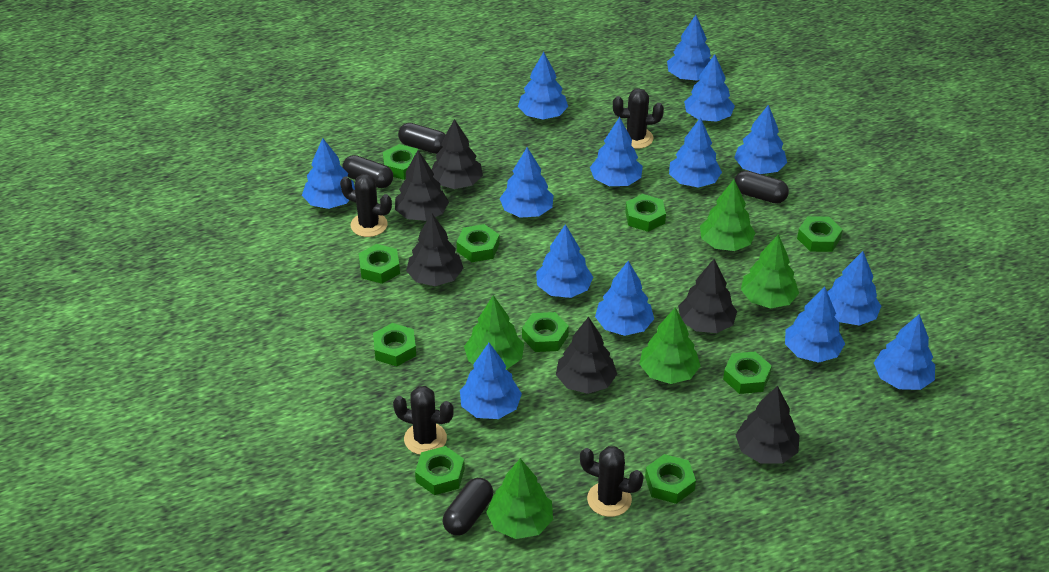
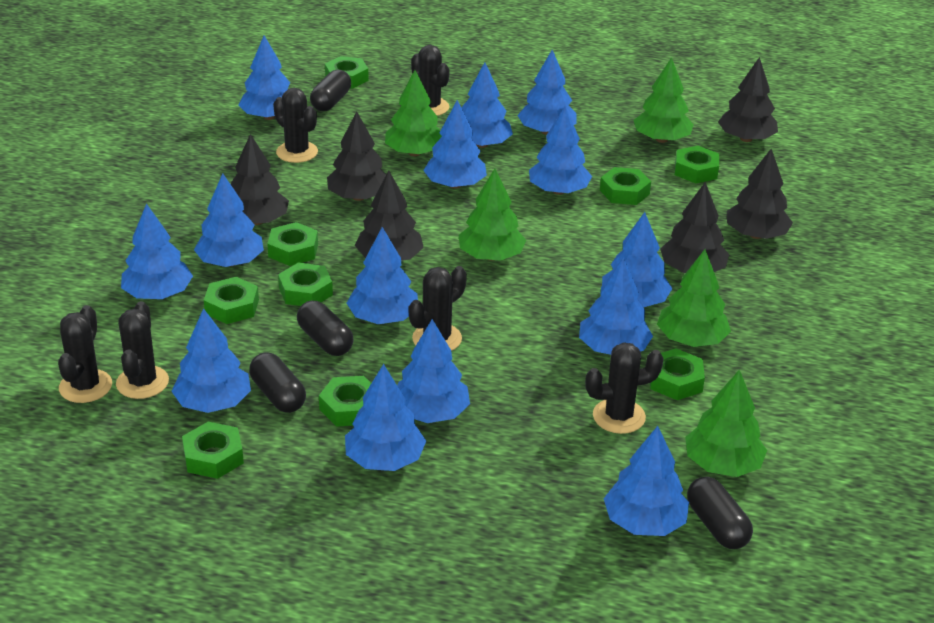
black cactus: [340,174,392,237] [393,386,454,455] [580,446,644,517] [613,88,664,149] = 4 -> [58,305,112,403] [116,301,169,399] [273,88,318,163] [409,266,467,351] [411,45,449,116] [585,342,664,434] = 6
green nut: [359,244,400,284] [373,323,416,367] [383,144,418,180] [415,446,465,495] [456,224,500,262] [522,312,569,352] [625,194,666,232] [645,454,696,504] [723,352,772,394] [797,216,843,252] = 10 -> [182,422,244,479] [204,277,259,324] [267,222,318,266] [278,262,333,306] [319,376,371,427] [325,56,369,88] [600,167,651,205] [650,348,705,400] [675,146,719,183] = 9

